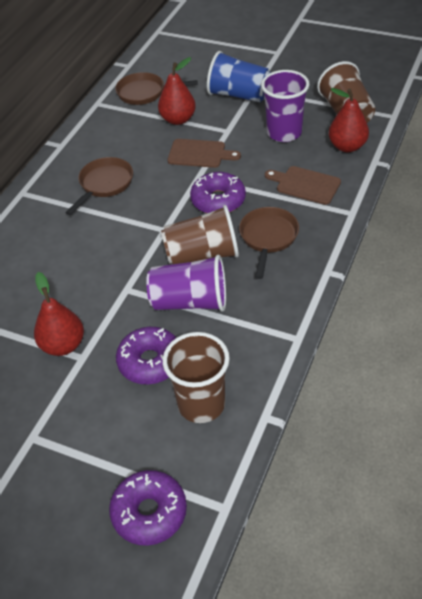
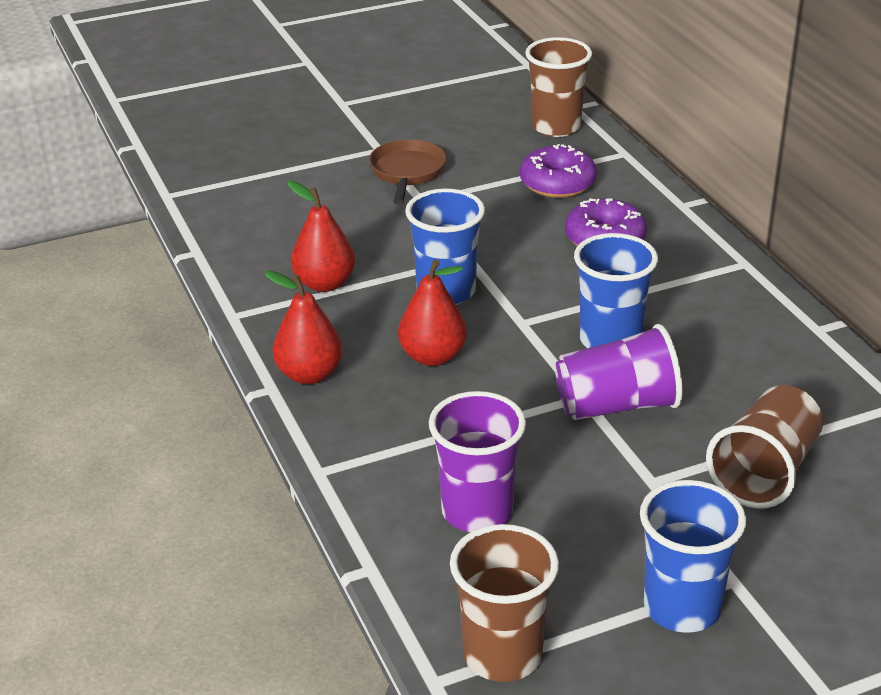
blue cup: [207,51,271,102] = 1 -> [405,188,485,305] [574,233,658,348] [640,480,746,633] = 3
brown cutting board: [167,139,241,168] [265,166,341,205] = 2 -> none = 0
brown pan: [65,157,133,215] [115,72,198,105] [239,207,299,279] = 3 -> [369,139,447,204] = 1
purple donut: [109,470,187,546] [116,327,176,384] [190,172,246,213] = 3 -> [520,144,597,198] [565,198,647,246] = 2

